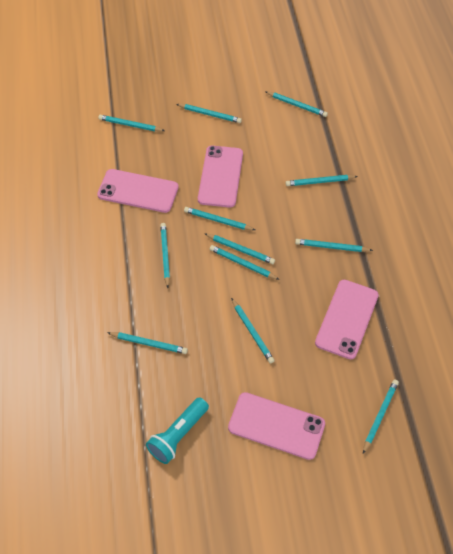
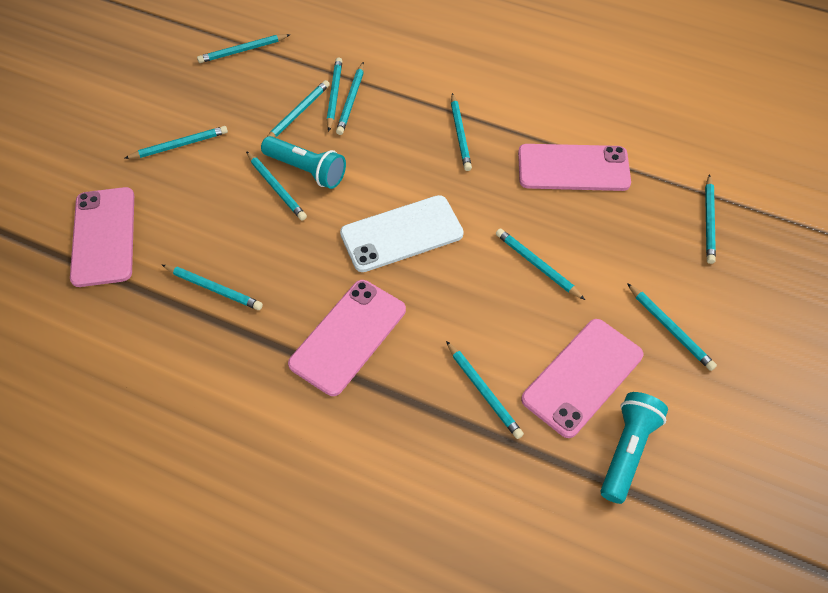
turquoise flashlight: [146,397,209,464] = 1 -> [261,136,346,189] [601,392,668,504] = 2
white phone: none = 0 -> [340,195,464,272] = 1

